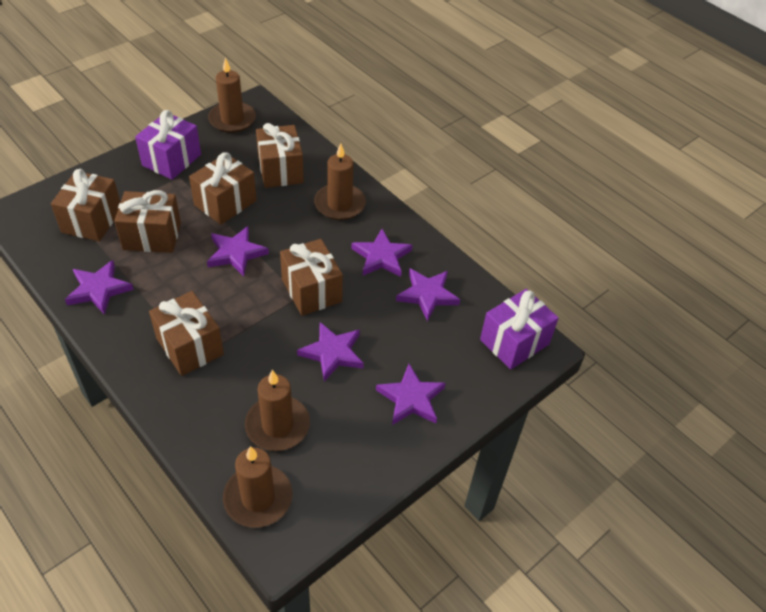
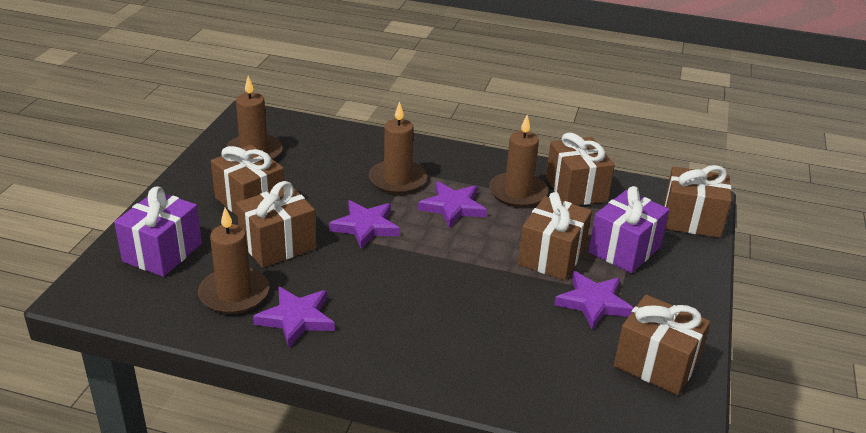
purple star: [65,260,134,315] [207,226,269,277] [297,322,364,382] [352,229,412,277] [376,364,446,425] [396,268,460,321] = 6 -> [253,287,335,348] [329,200,400,249] [418,182,487,228] [554,271,633,329] = 4

